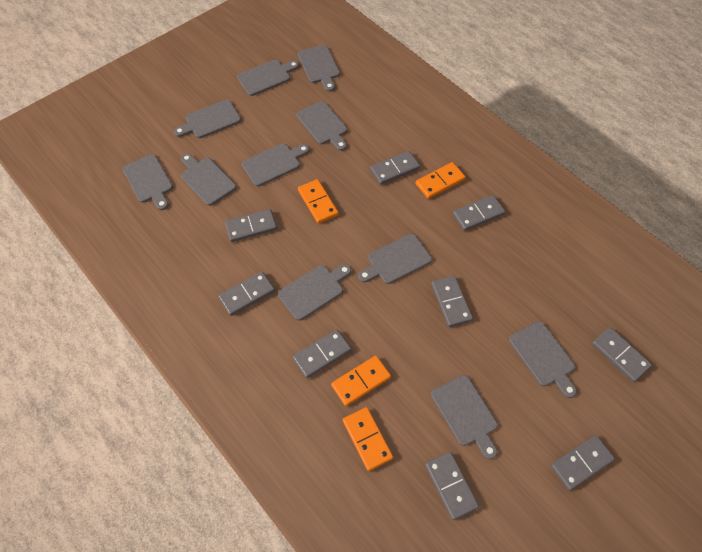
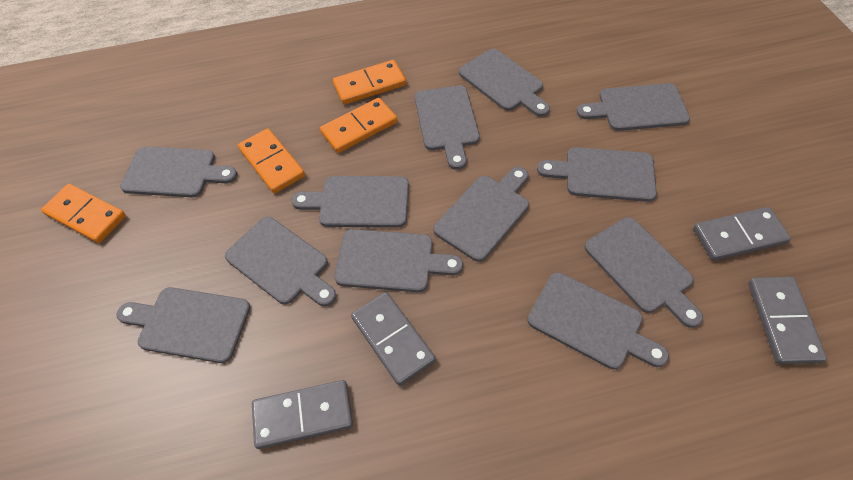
grey cutting board: [122,154,173,210] [174,100,241,138] [181,153,236,206] [237,60,299,96] [242,143,309,186] [278,264,351,321] [296,101,347,151] [298,45,340,92] [358,234,432,284] [431,375,498,459] [509,321,577,398] = 11 -> [116,287,251,363] [120,146,237,197] [225,217,337,306] [291,176,409,228] [334,229,463,292] [415,85,480,170] [434,167,529,262] [459,49,550,117] [527,272,669,369] [537,147,657,202] [577,83,690,131] [585,217,703,328] = 12
grey domino: [218,271,275,316] [225,209,277,242] [293,329,351,378] [370,151,420,185] [425,452,479,520] [431,276,473,327] [453,195,505,231] [551,435,615,491] [592,327,652,382] = 9 -> [252,380,353,449] [351,292,436,386] [693,207,791,261] [748,277,827,364] = 4

